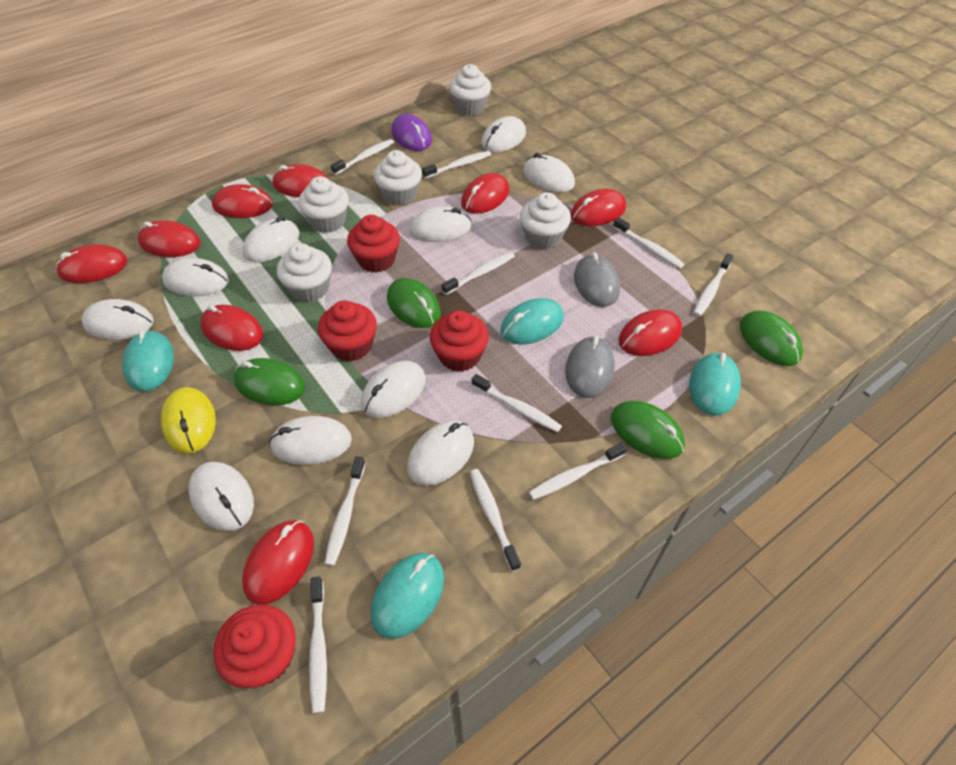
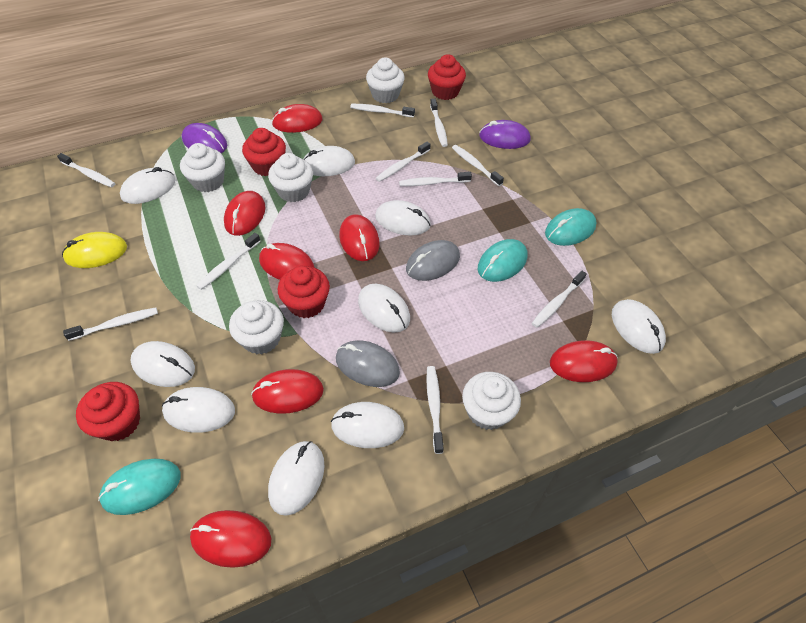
green mouse: [234,358,305,406] [387,278,441,328] [611,401,685,459] [740,311,803,366] = 4 -> none = 0
purple mouse: [391,114,432,151] = 1 -> [182,123,227,153] [479,120,531,149] = 2
red mouse: [56,244,127,283] [138,220,201,257] [200,305,263,351] [212,184,273,218] [242,520,314,605] [273,164,329,197] [461,173,509,214] [571,189,626,226] [619,310,682,356] = 9 -> [190,510,271,568] [224,191,266,236] [251,369,324,414] [259,243,315,280] [272,104,322,133] [339,214,380,261] [550,340,618,382] = 7
turquoise mouse: [122,330,174,391] [371,553,444,639] [500,298,564,345] [689,352,741,416] = 4 -> [98,459,181,515] [478,239,527,282] [545,208,597,246] = 3
white mouse: [82,299,154,340] [162,258,229,297] [189,462,254,531] [242,216,300,263] [269,416,352,465] [361,361,426,418] [407,421,474,486] [409,206,471,242] [481,116,526,152] [523,153,575,192] = 10 -> [120,167,175,204] [130,341,195,387] [162,387,235,433] [268,441,324,516] [303,146,355,176] [331,402,404,448] [358,284,410,333] [375,200,431,236] [612,299,666,354] = 9

